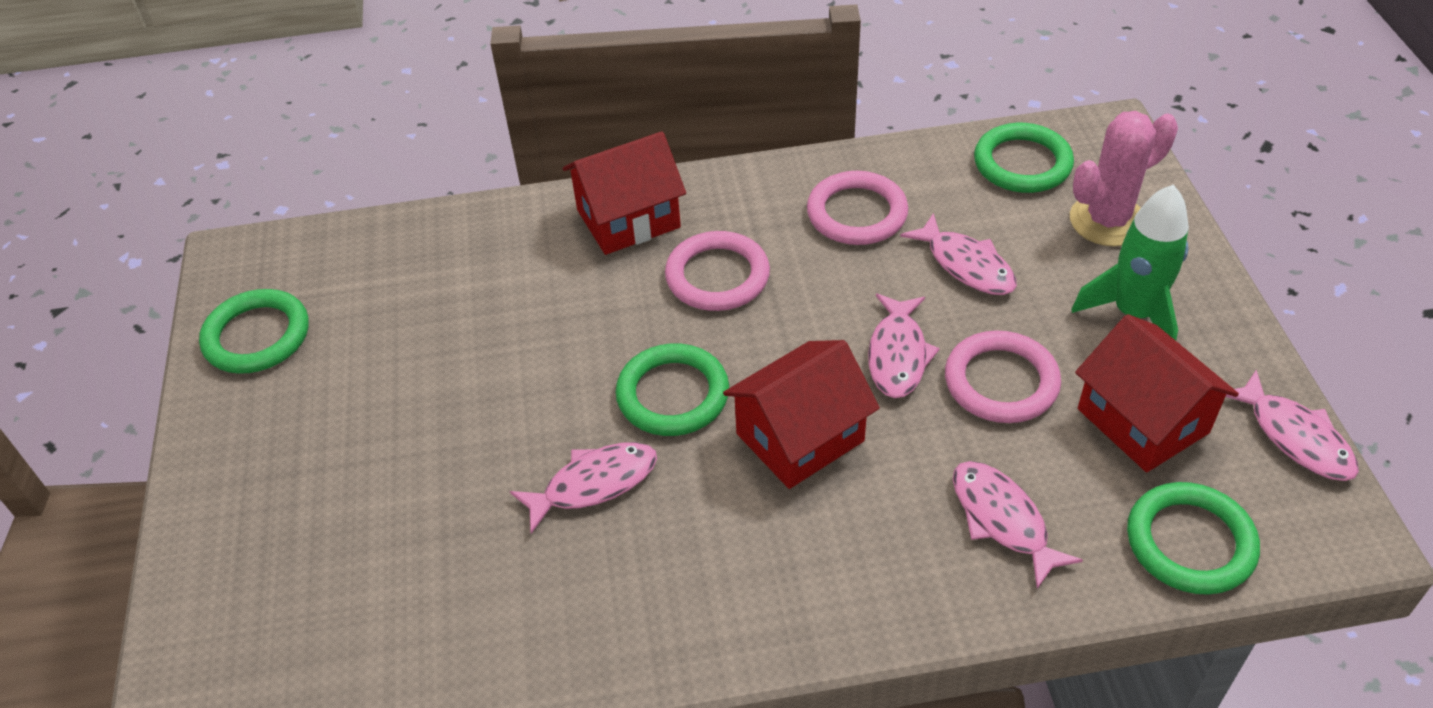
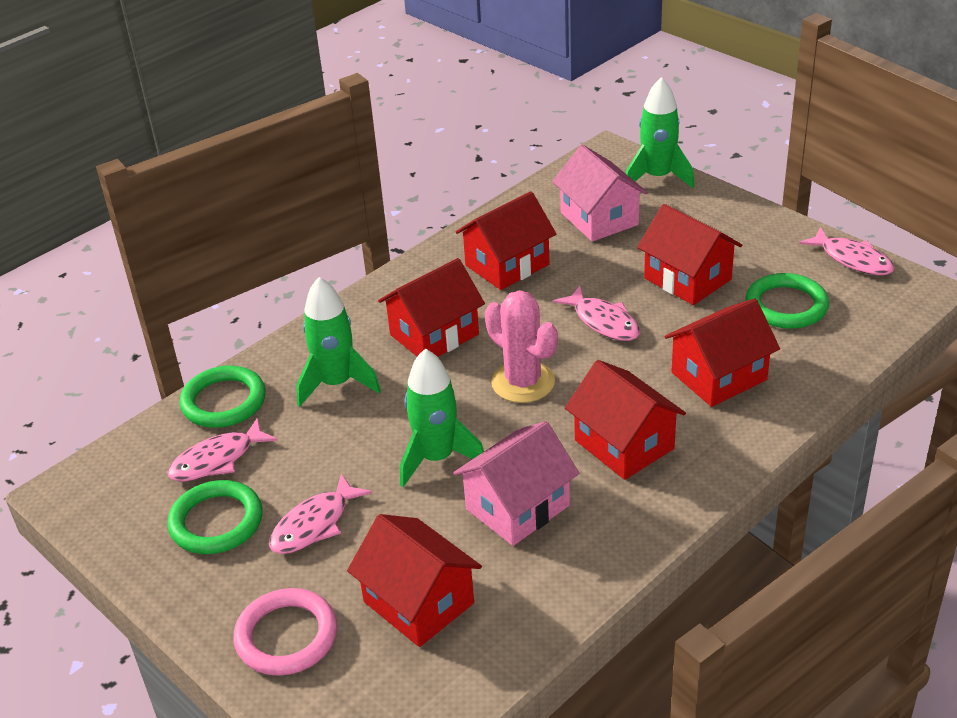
green ring: [199,289,309,374] [616,343,729,436] [974,123,1074,193] [1127,482,1260,595] = 4 -> [167,480,263,554] [180,366,266,428] [746,273,829,329] = 3
green rocket: [1071,184,1189,340] = 1 -> [296,277,381,407] [400,348,484,487] [626,77,695,188] = 3
pink fish: [510,442,657,534] [868,293,940,398] [900,213,1017,295] [953,461,1083,589] [1225,370,1359,481] = 5 -> [167,417,278,482] [269,474,372,554] [553,286,640,341] [799,227,894,275] = 4
pink house: none = 0 -> [453,421,579,546] [552,145,648,242] = 2
pink ring: [665,231,770,311] [807,171,908,245] [945,331,1061,423] = 3 -> [233,588,337,676] = 1
red house: [563,131,686,255] [723,340,880,489] [1075,314,1239,472] = 3 -> [347,514,482,647] [378,258,485,357] [455,192,556,290] [565,360,686,480] [637,204,742,305] [665,298,780,407] = 6

